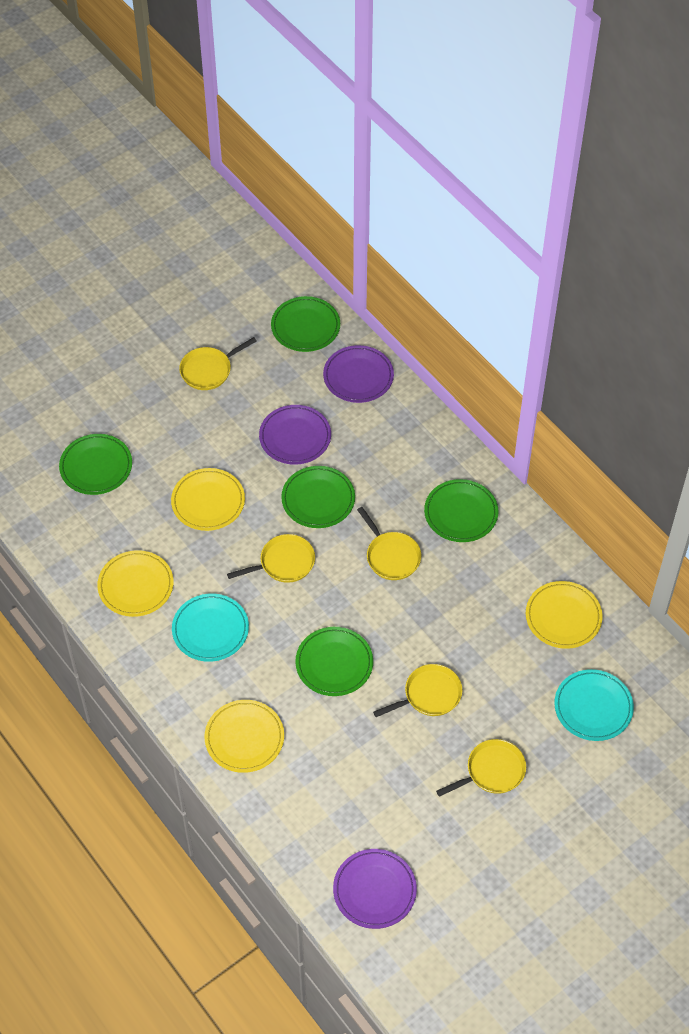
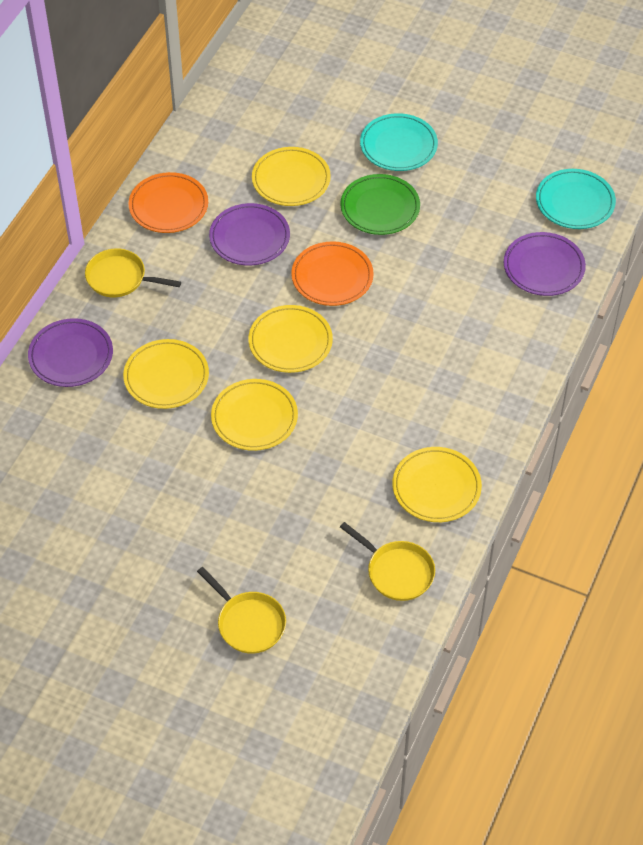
green plate: [59,434,132,495] [271,296,340,352] [281,466,355,528] [295,627,373,696] [424,479,498,542] = 5 -> [340,174,420,235] = 1
orange plate: none = 0 -> [129,172,208,233] [291,241,374,306] = 2
yellow pan: [179,337,257,390] [227,534,315,583] [357,507,421,580] [373,664,462,717] [436,739,526,797] = 5 -> [85,248,181,297] [197,567,286,654] [340,522,435,601] = 3
yellow plate: [97,550,174,617] [171,468,245,531] [204,700,284,773] [526,581,603,649] = 4 -> [123,339,209,409] [211,379,298,451] [248,305,333,373] [252,147,331,206] [392,447,482,522] = 5

